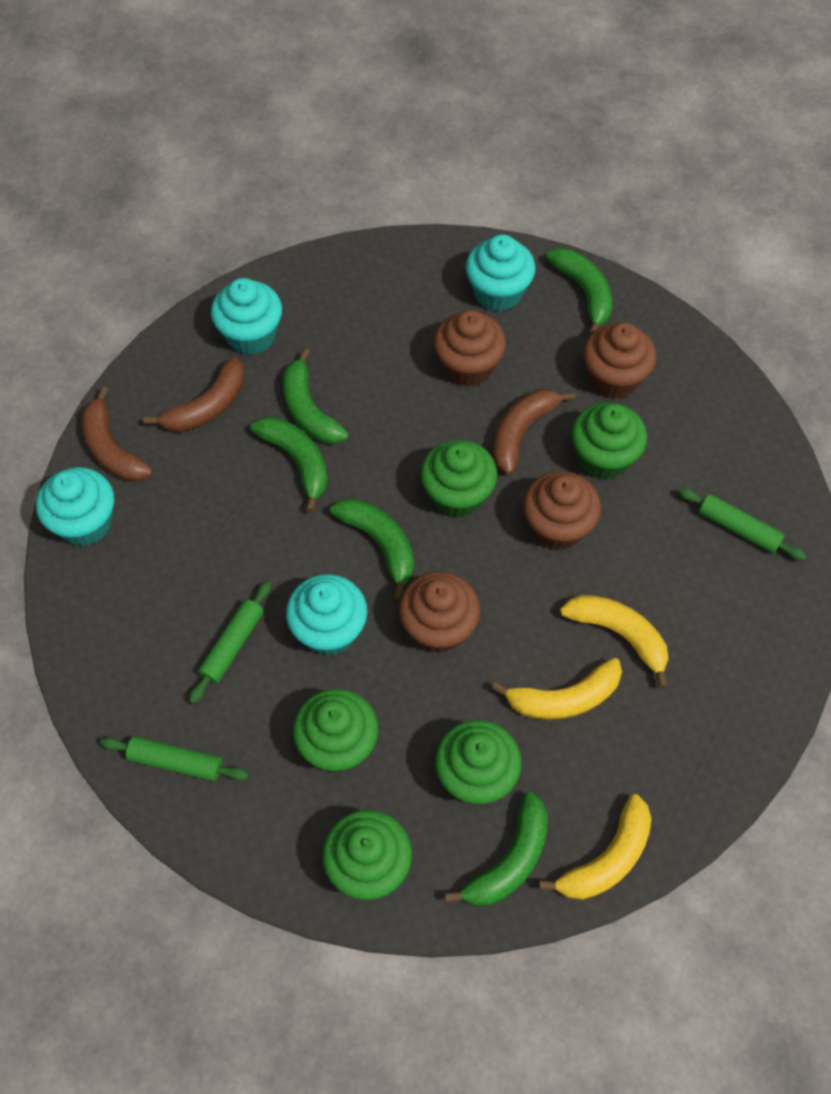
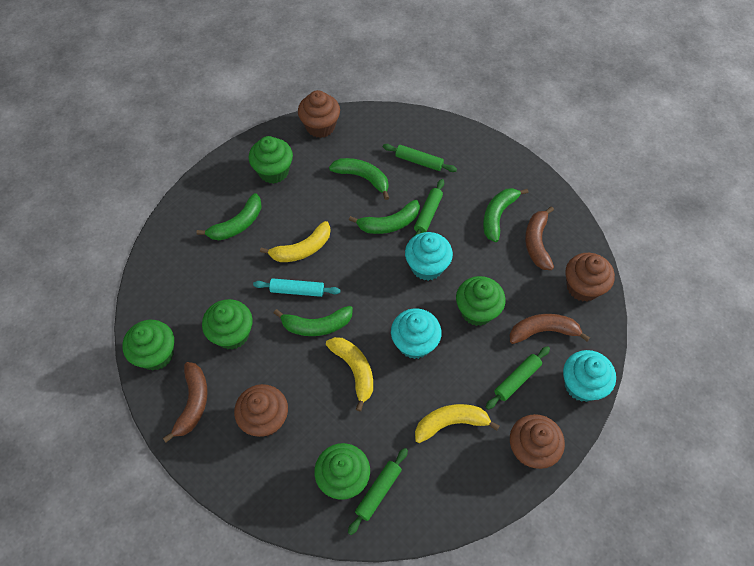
green rolling pin: [100,736,249,781] [189,581,272,704] [678,487,806,561] = 3 -> [348,448,408,535] [383,144,457,172] [413,179,444,237] [486,346,550,410] = 4
turquoise cupcake: [36,467,114,546] [211,278,282,355] [286,574,367,656] [466,234,535,312] = 4 -> [391,308,442,359] [405,232,453,281] [563,350,616,402] = 3
turquoise rolling pin: none = 0 -> [253,278,340,297] = 1

